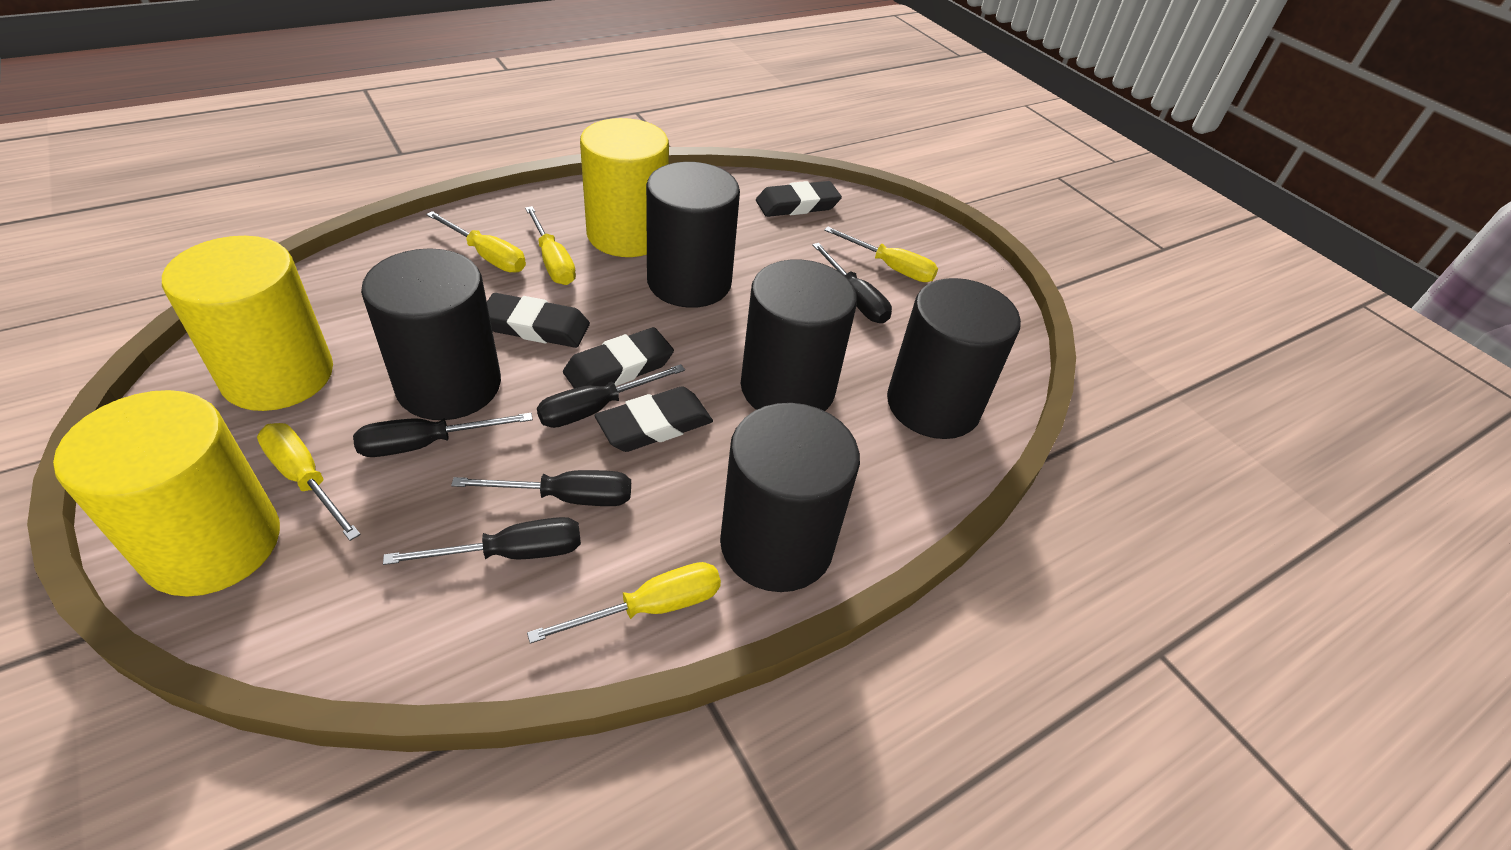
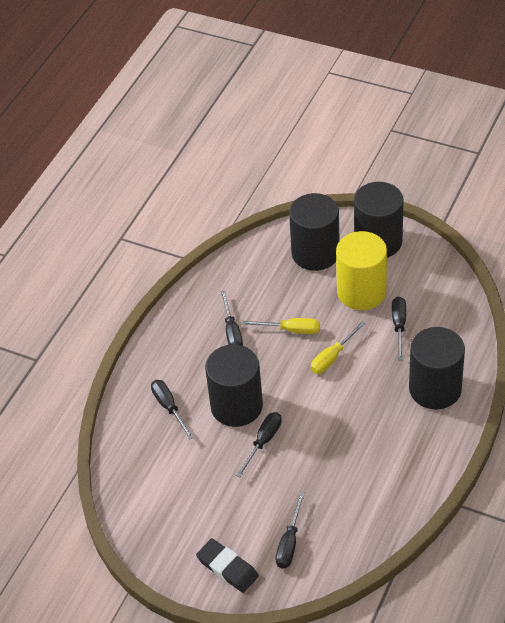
black cylinder: [361,248,501,420] [646,162,740,308] [720,403,860,592] [741,259,857,411] [887,278,1021,439] = 5 -> [205,344,263,427] [289,193,340,271] [354,182,404,258] [409,327,465,410] = 4
black eraser: [487,293,590,348] [563,327,674,388] [595,387,713,452] [756,181,842,217] = 4 -> [196,538,259,593] = 1
yellow cylinder: [53,390,280,597] [162,236,333,411] [580,118,669,257] = 3 -> [336,231,387,310] = 1
yellow screwdriver: [257,423,361,541] [426,211,526,273] [525,206,576,285] [527,562,721,644] [824,226,938,282] = 5 -> [242,318,320,334] [311,321,366,374] = 2

